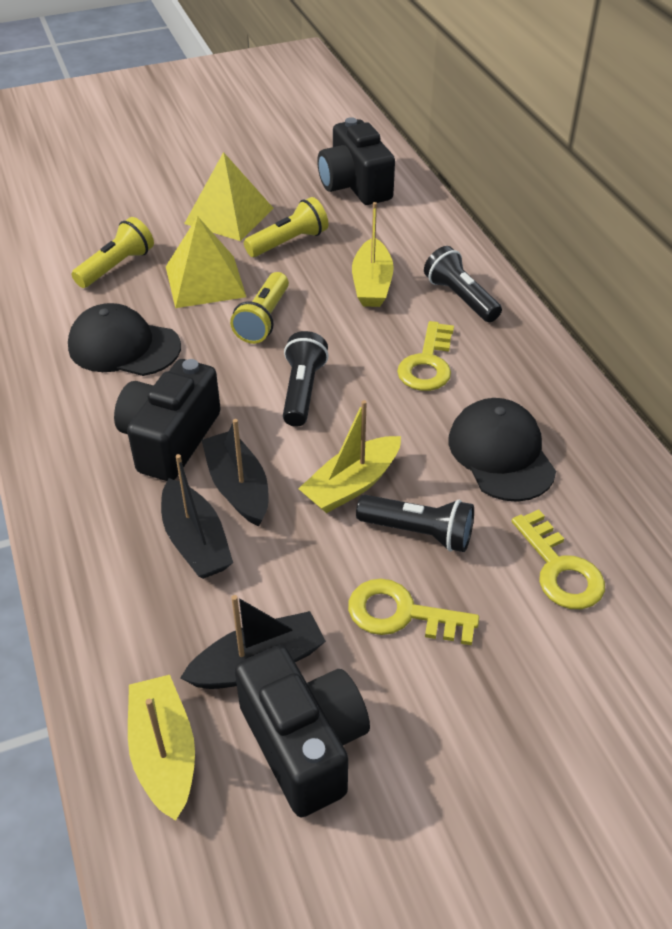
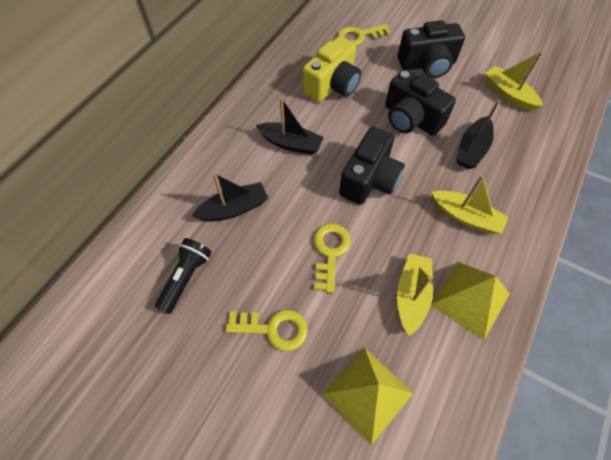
black cap: [68,303,181,376] [449,398,556,502] = 2 -> none = 0
black flashlight: [283,331,328,427] [356,495,474,552] [424,246,502,322] = 3 -> [155,238,212,314] = 1
yellow camera: none = 0 -> [303,36,361,102] = 1
yellow flashlight: [72,217,154,288] [230,272,289,344] [244,197,328,257] = 3 -> none = 0

